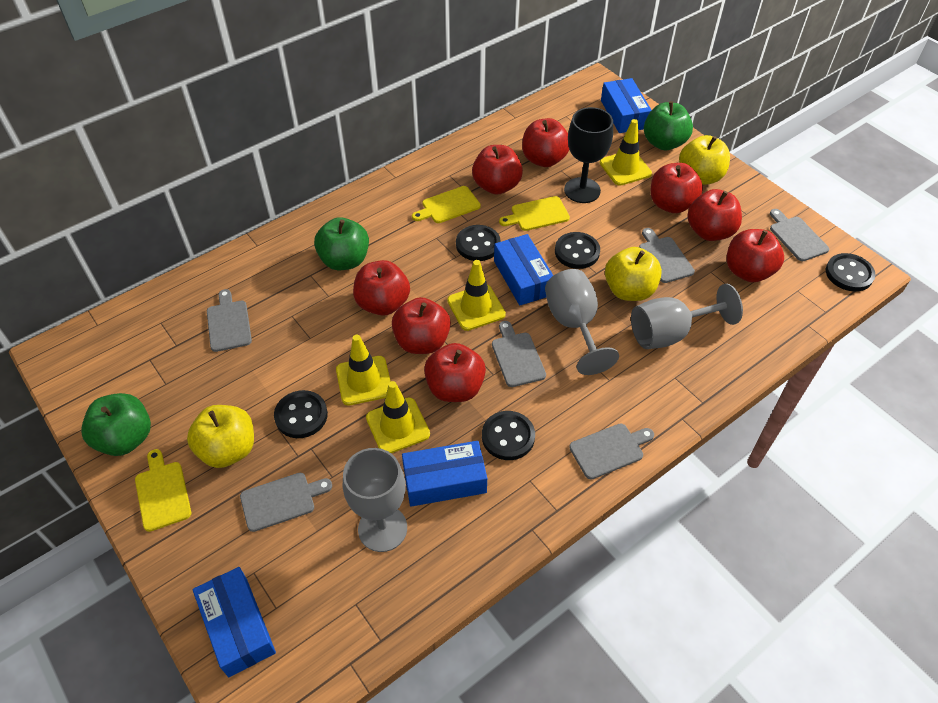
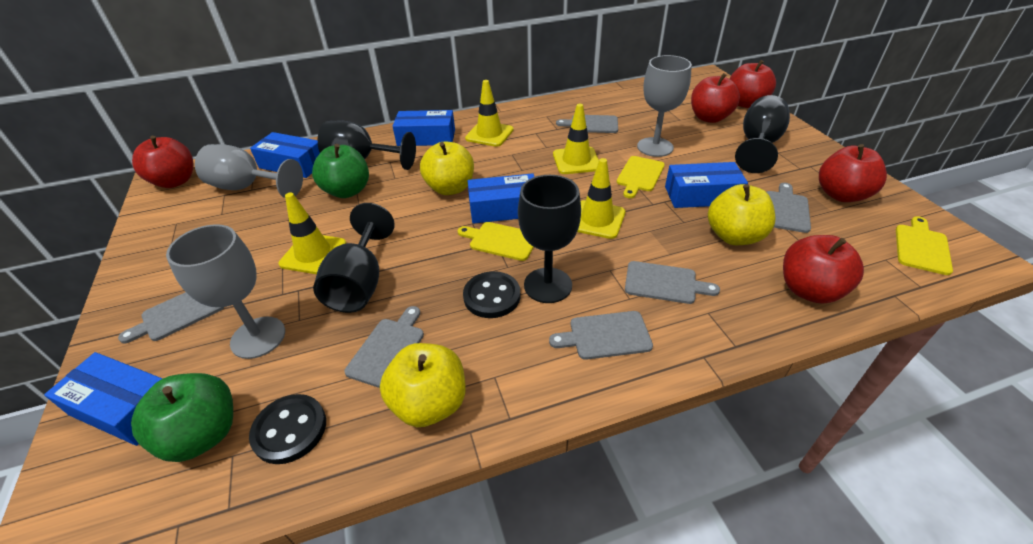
black button: [274,390,328,438] [456,225,501,261] [482,411,535,460] [555,232,600,269] [826,253,875,292] = 5 -> [249,394,326,464] [463,271,521,318] = 2
black goblet: [564,107,613,203] = 1 -> [313,203,395,313] [318,121,416,170] [518,175,581,303] [735,95,790,173] = 4
blue box: [193,567,276,677] [402,441,487,507] [494,234,554,305] [601,78,652,133] = 4 -> [44,352,163,446] [250,132,320,178] [393,110,455,146] [468,173,534,224] [665,162,748,208] = 5
green apple: [81,393,151,456] [314,217,369,270] [644,101,693,151] = 3 -> [131,373,233,462] [312,144,369,198] = 2
red apple: [353,260,410,316] [392,297,451,354] [424,343,486,402] [472,145,523,195] [522,118,569,167] [651,163,703,213] [687,189,742,241] [727,229,784,282] = 8 -> [132,136,193,188] [691,73,740,123] [730,60,776,108] [783,235,864,304] [819,144,887,202] = 5

